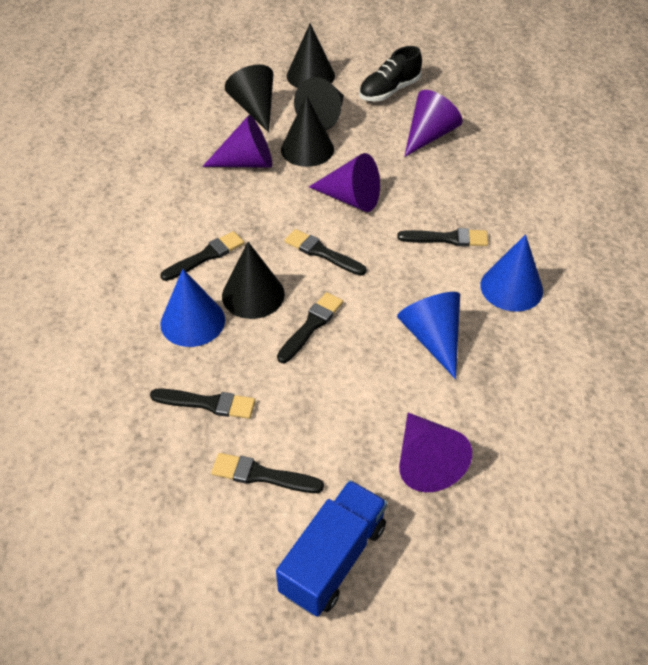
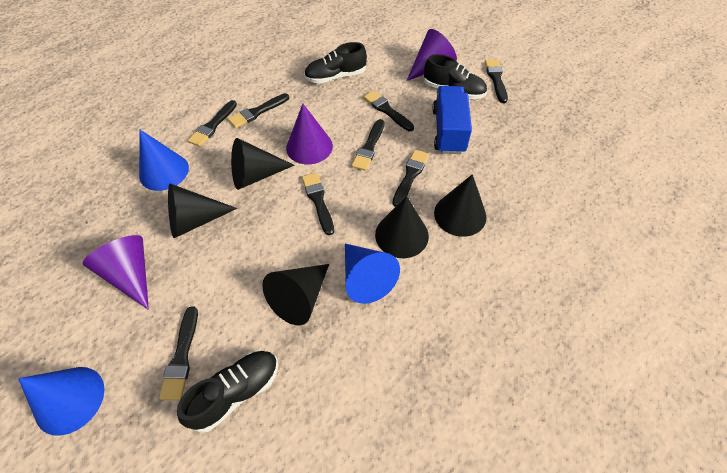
black brush: [150,388,255,419] [160,231,244,281] [211,453,324,493] [277,292,343,363] [285,229,367,276] [398,228,488,247] = 6 -> [159,306,198,400] [188,100,237,147] [228,93,289,128] [302,172,334,235] [351,119,385,171] [363,90,414,131] [393,150,429,207] [485,59,508,103] = 8
black shoe: [359,46,422,101] = 1 -> [177,351,278,433] [304,42,367,84] [423,54,487,99] = 3
purple cone: [202,115,272,168] [309,153,380,212] [399,413,472,492] [404,90,463,157] = 4 -> [83,235,149,310] [286,104,333,164] [407,29,457,81] = 3

